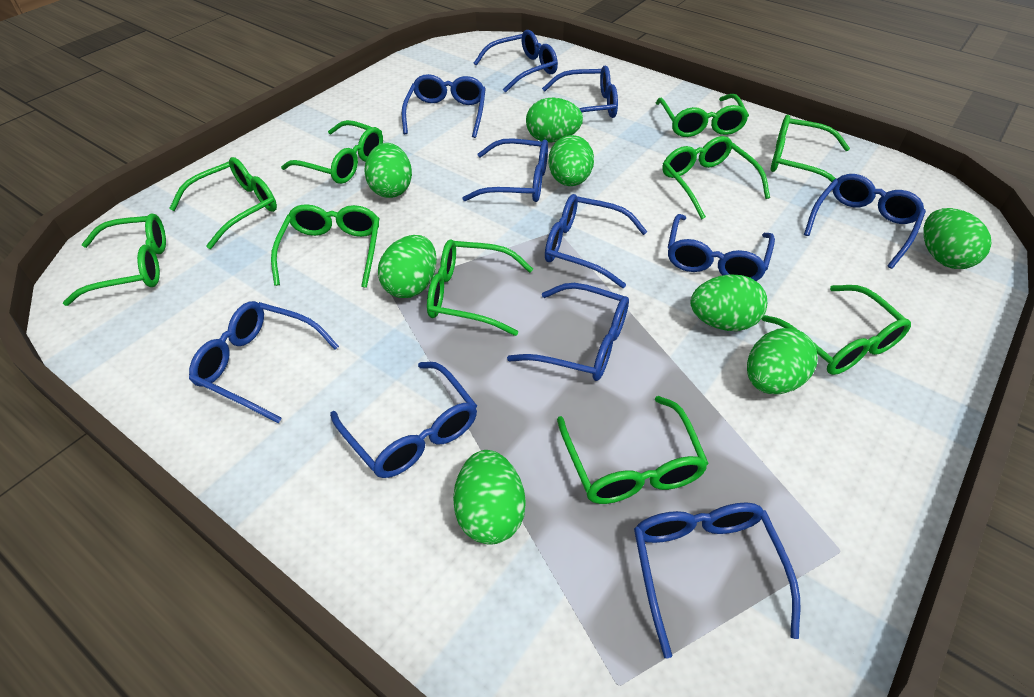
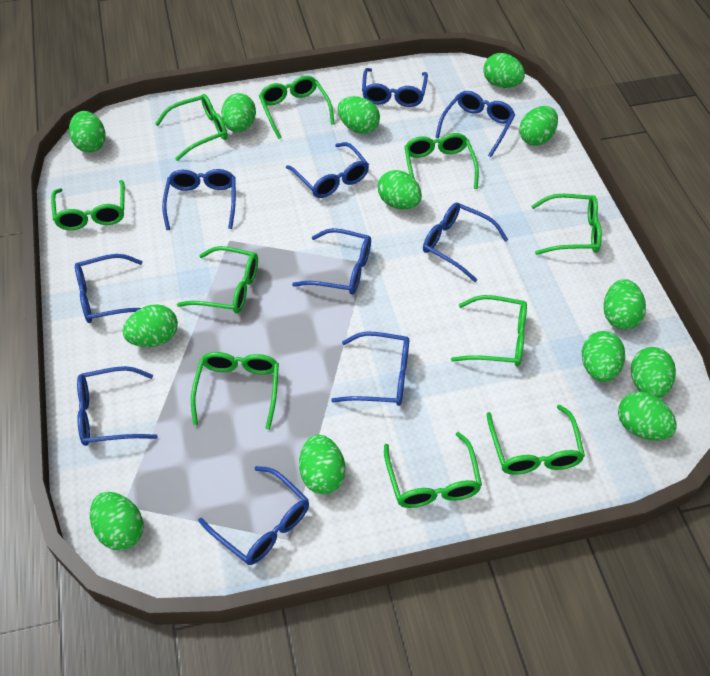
blue glasses: [189,301,339,423] [330,362,477,478] [402,74,486,138] [462,138,548,202] [474,30,558,93] [507,283,629,381] [542,66,618,118] [545,194,647,288] [634,503,800,659] [668,214,775,281] [804,174,926,269] = 11 -> [75,254,142,323] [77,366,158,446] [162,169,236,230] [198,466,309,565] [286,142,369,198] [292,228,371,295] [331,332,409,406] [362,68,428,107] [423,203,508,282] [435,91,515,157] = 10
green egg: [365,143,412,198] [378,235,437,298] [453,450,526,545] [526,97,583,143] [548,135,594,186] [690,274,767,331] [747,328,818,394] [923,208,991,269] = 8 -> [69,111,106,152] [90,492,144,550] [122,304,178,347] [221,93,256,132] [299,435,345,494] [337,96,380,134] [378,170,422,210] [483,53,525,88] [519,106,558,146] [582,331,625,382] [604,279,646,330] [618,392,676,440] [631,347,676,398] = 13

